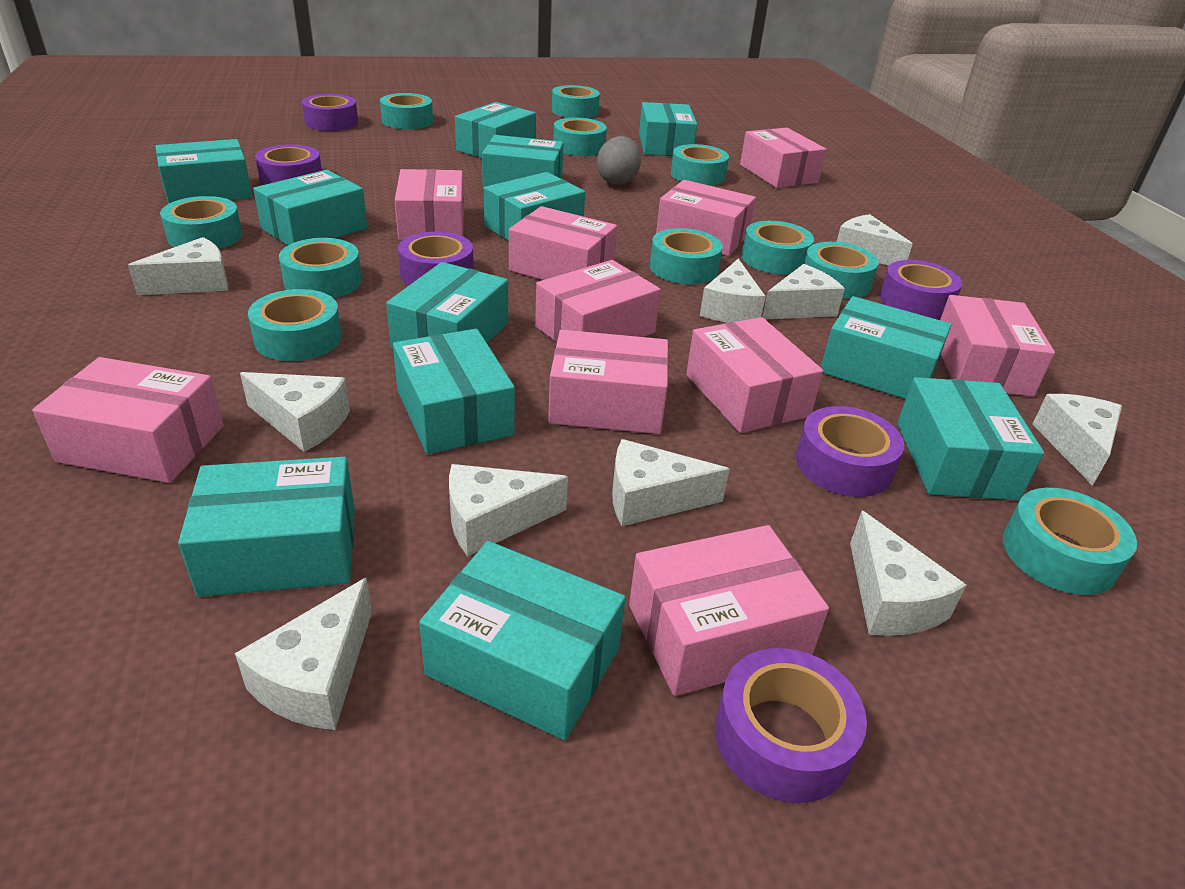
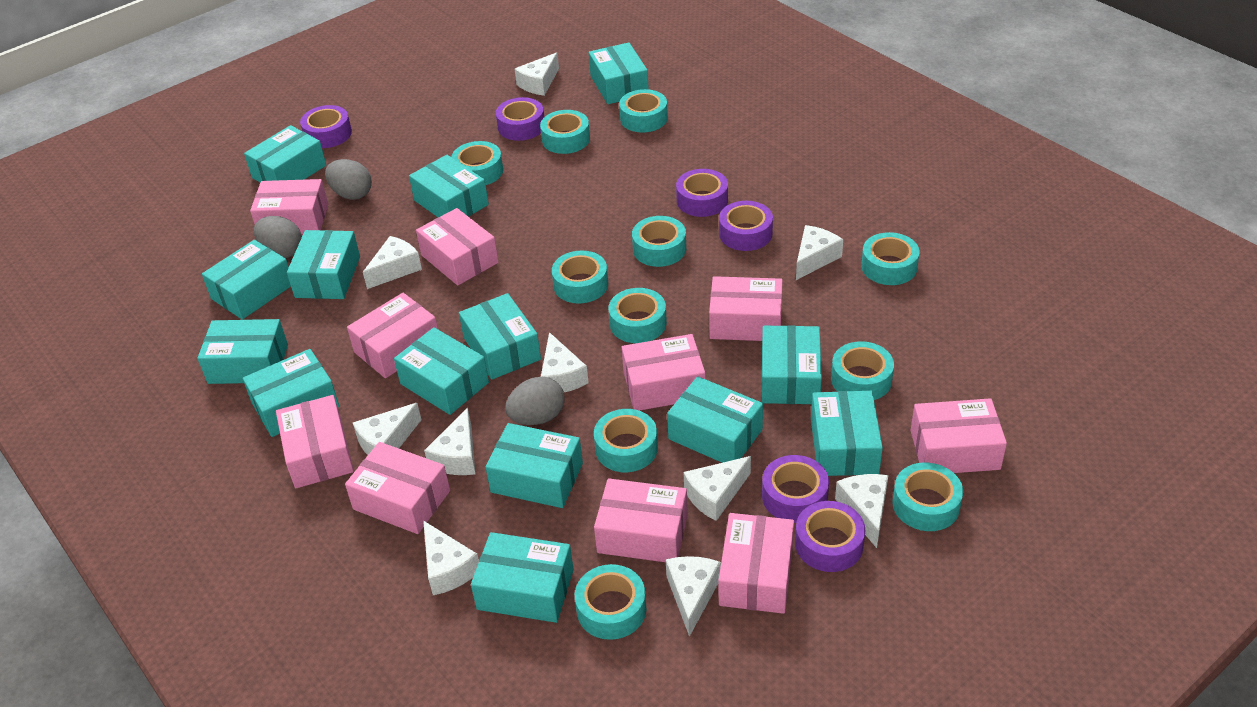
grey egg: [597,136,641,185] = 1 -> [254,216,302,258] [325,159,372,200] [505,377,565,425] = 3
turquoise box: [155,139,252,204] [178,457,355,597] [253,170,367,245] [386,262,508,349] [393,329,515,454] [419,541,626,741] [455,102,536,158] [482,135,564,190] [484,172,585,241] [639,102,697,156] [821,296,951,399] [897,377,1044,500] = 12 -> [197,319,288,384] [202,240,291,320] [243,349,339,437] [244,125,326,182] [287,230,360,299] [394,327,489,415] [409,155,489,217] [459,293,541,380] [471,532,574,623] [486,423,583,508] [589,42,649,104] [667,376,763,463] [762,325,822,404] [811,391,883,476] = 14

